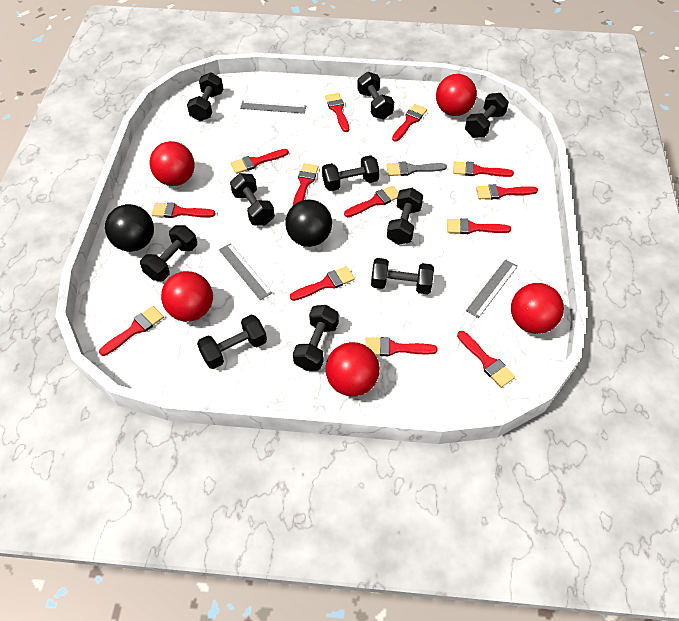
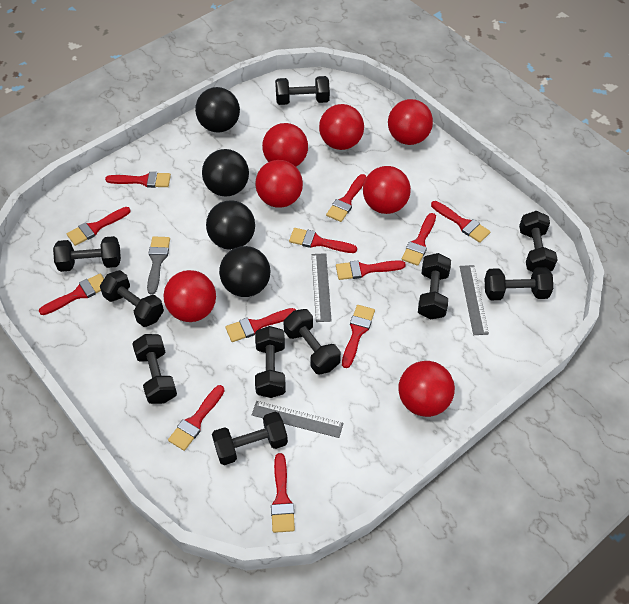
black ball: [105,204,154,252] [285,199,332,247] = 2 -> [195,87,240,133] [202,149,249,197] [206,200,255,250] [219,246,271,297] = 4
red ball: [150,141,195,186] [161,271,213,322] [326,342,380,396] [436,74,477,116] [511,283,564,334] = 5 -> [163,270,216,322] [255,160,303,208] [262,123,308,167] [319,104,364,150] [363,166,411,214] [388,99,433,145] [398,361,455,417] = 7
red brush: [99,306,164,356] [151,202,216,218] [231,149,289,174] [290,266,355,301] [293,163,318,205] [325,93,349,132] [344,185,399,217] [365,337,438,356] [392,104,427,142] [447,218,511,234] [453,161,514,177] [457,331,515,388] [476,184,538,199] = 13 -> [39,273,104,315] [67,207,131,246] [105,172,171,188] [168,385,225,451] [225,308,296,342] [271,453,295,533] [289,228,357,253] [326,174,366,222] [336,260,406,280] [342,305,375,368] [402,213,436,266] [431,201,491,243] = 12

